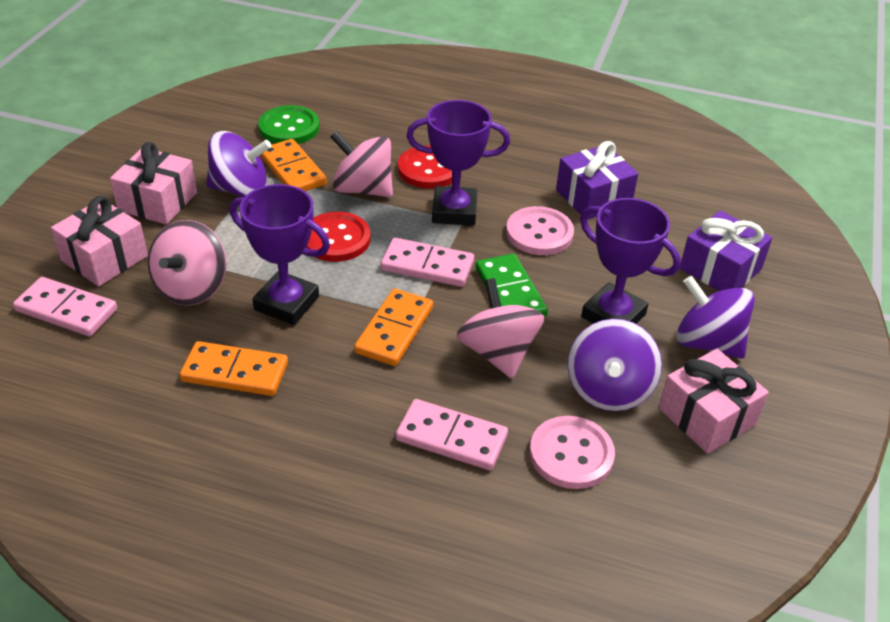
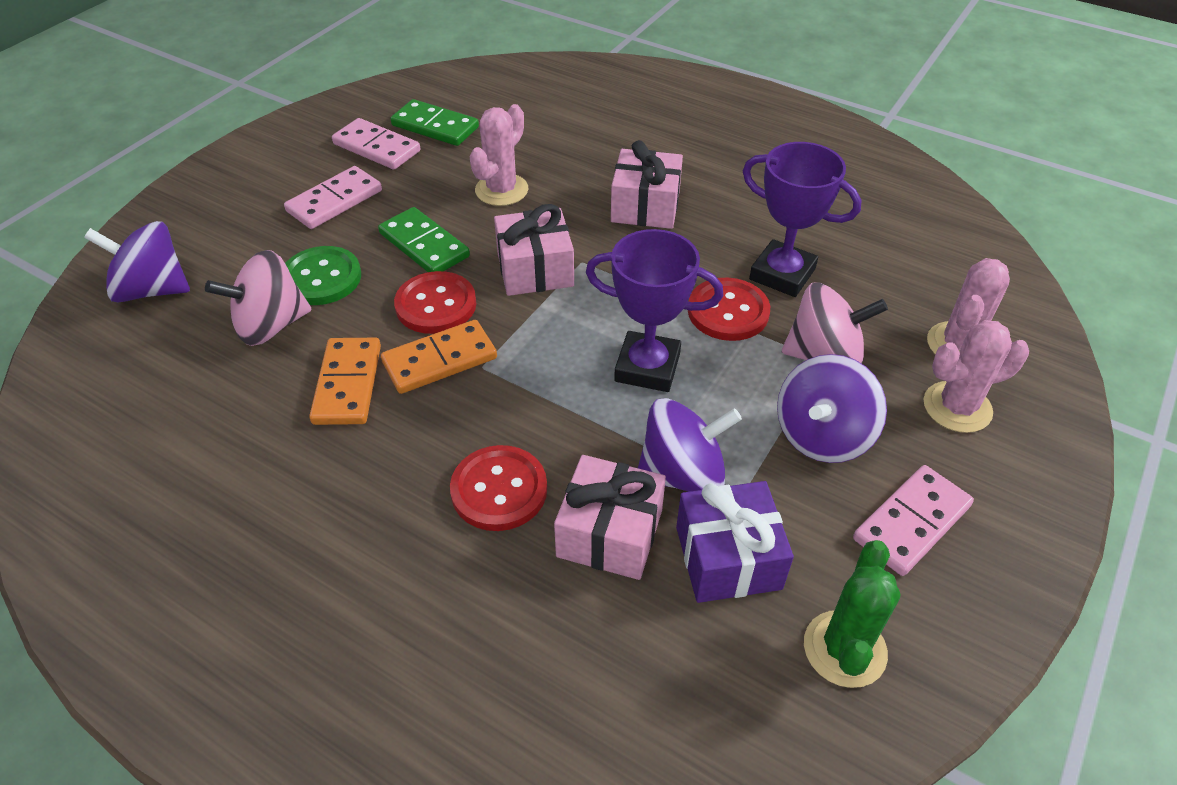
green cactus: none = 0 -> [804,540,901,688] = 1
green domino: [476,254,548,317] = 1 -> [378,207,470,272] [391,99,479,146] = 2
orange domino: [180,341,288,396] [260,139,327,191] [354,289,433,366] = 3 -> [309,338,381,425] [381,320,497,394] = 2
pink button: [506,206,574,255] [530,416,615,489] = 2 -> none = 0
pink cactus: none = 0 -> [469,104,528,206] [924,320,1029,433] [927,258,1010,354] = 3
pink spinning top: [148,220,227,306] [330,131,393,197] [457,278,544,378] = 3 -> [205,250,312,346] [782,283,888,364] = 2
purple gift: [556,141,638,220] [680,210,772,291] = 2 -> [676,481,794,603] = 1
purple trophy: [230,184,330,325] [406,100,510,226] [580,198,681,324] = 3 -> [586,229,723,392] [743,142,862,297] = 2
red button: [306,212,371,262] [398,145,452,189] = 2 -> [394,271,476,334] [450,445,547,531] [688,278,770,341] = 3

